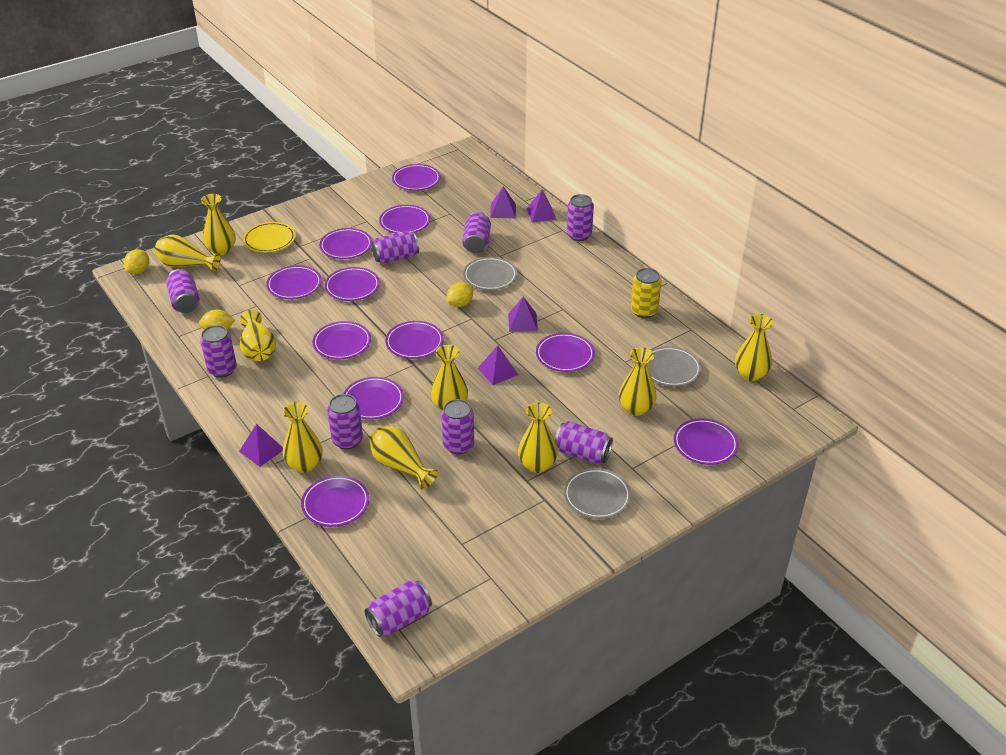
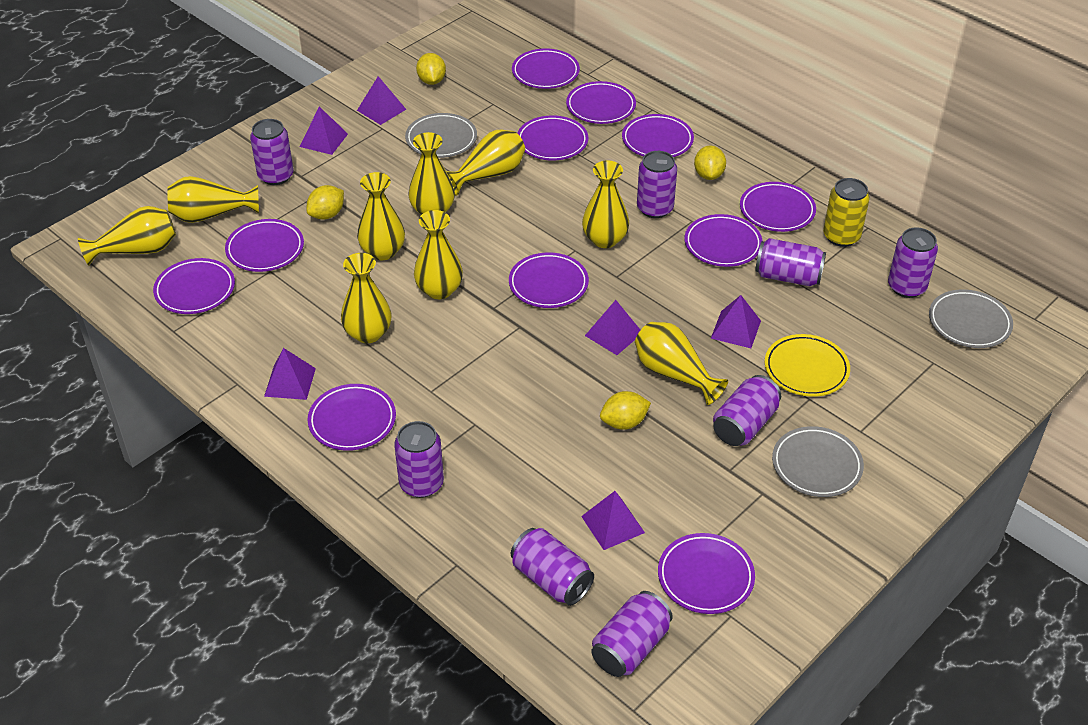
purple can: [166,269,200,313] [200,325,237,378] [327,394,363,449] [365,580,432,637] [372,231,419,264] [441,399,474,455] [462,212,491,253] [555,421,613,464] [567,194,594,241] = 9 -> [250,119,294,185] [394,421,444,498] [511,528,594,606] [591,591,673,677] [637,151,677,218] [713,375,781,446] [755,238,826,286] [888,227,938,298] = 8
purple pyramid: [239,424,283,467] [478,346,518,385] [490,186,516,218] [508,297,538,332] [526,190,557,222] = 5 -> [264,348,316,400] [300,106,348,155] [357,76,406,125] [581,491,645,550] [585,300,640,355] [711,295,761,348] = 6
yellow lemon: [124,249,149,274] [199,310,235,330] [447,282,473,307] = 3 -> [306,185,344,220] [416,53,446,85] [600,391,651,430] [694,146,726,180] = 4

